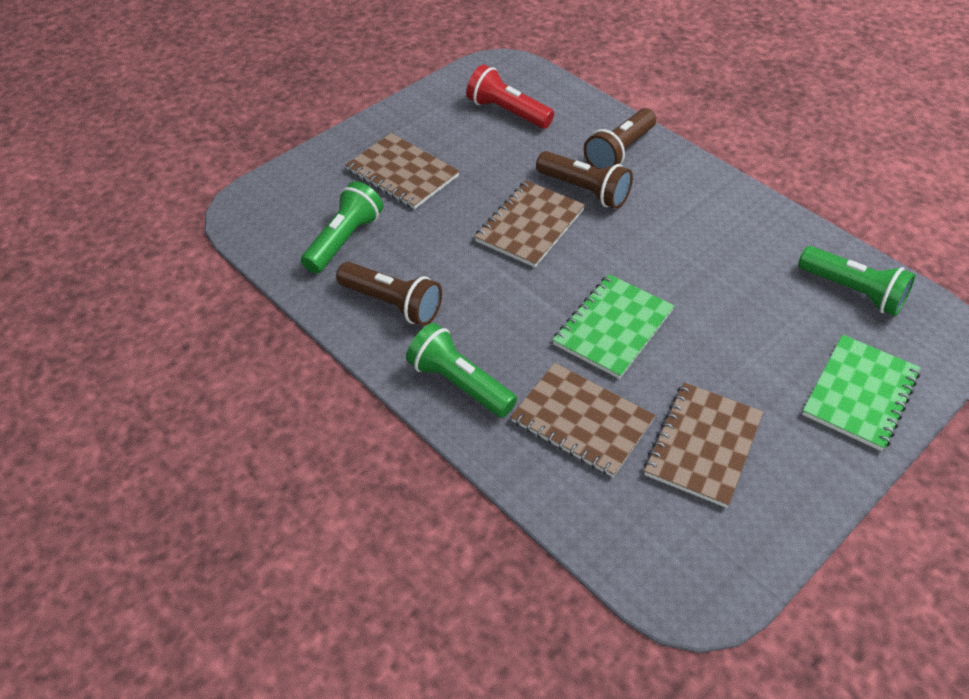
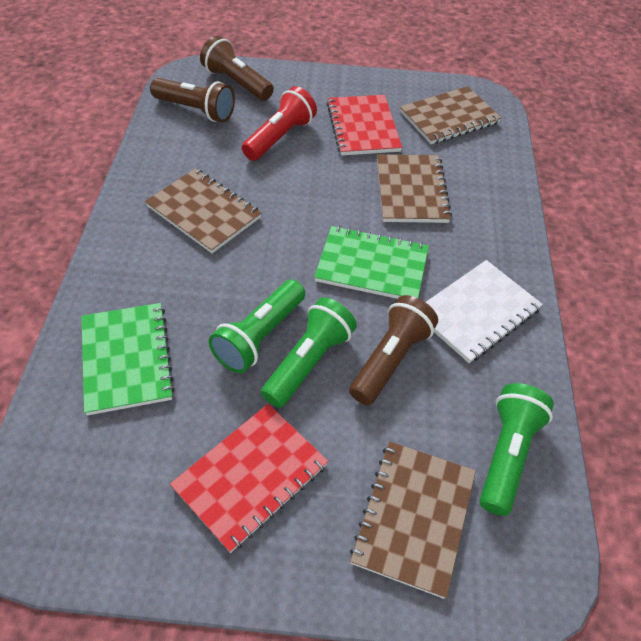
red notebook: none = 0 -> [170,404,328,553] [327,95,402,156] = 2
white notebook: none = 0 -> [426,260,543,363] = 1

